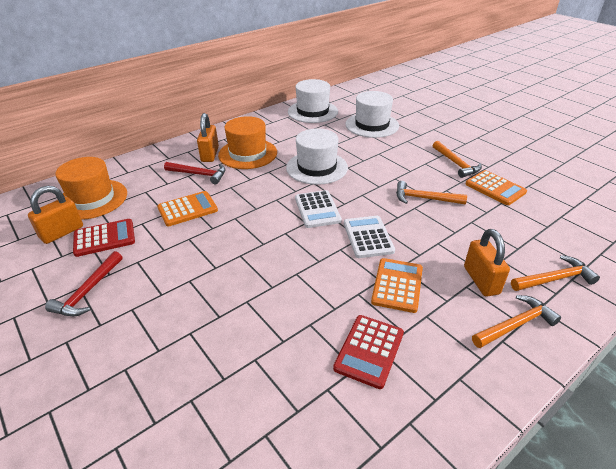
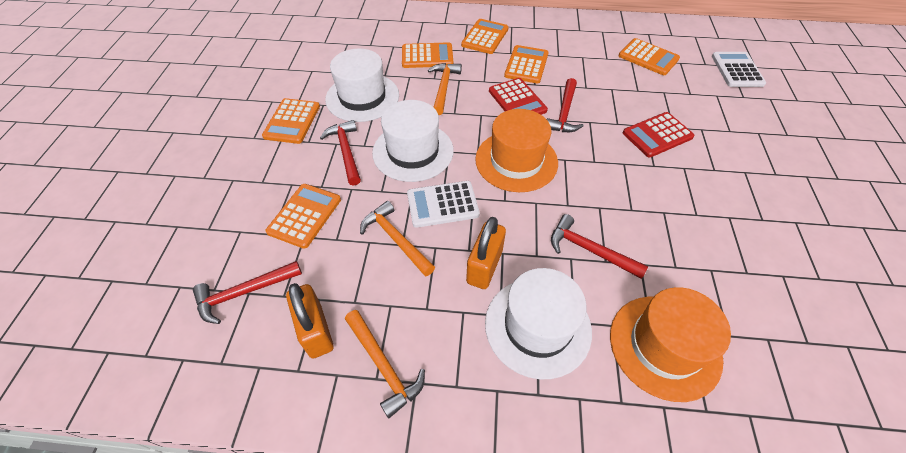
orange calculator: [157,191,218,226] [371,258,423,313] [466,170,527,205] = 3 -> [262,98,320,144] [266,184,341,249] [402,42,453,68] [461,19,509,54] [504,45,549,84] [618,38,680,75] = 6
orange hammer: [396,181,467,204] [433,141,482,178] [472,295,561,348] [511,255,600,291] = 4 -> [345,310,425,418] [360,201,435,276] [428,63,462,115] = 3
orange padlock: [28,186,83,244] [197,113,219,162] [464,229,510,296] = 3 -> [286,283,334,358] [466,217,506,289] = 2
red hammer: [45,251,123,316] [164,162,226,184] = 2 -> [193,261,302,324] [320,120,361,186] [547,78,583,132] [551,214,648,279] = 4

